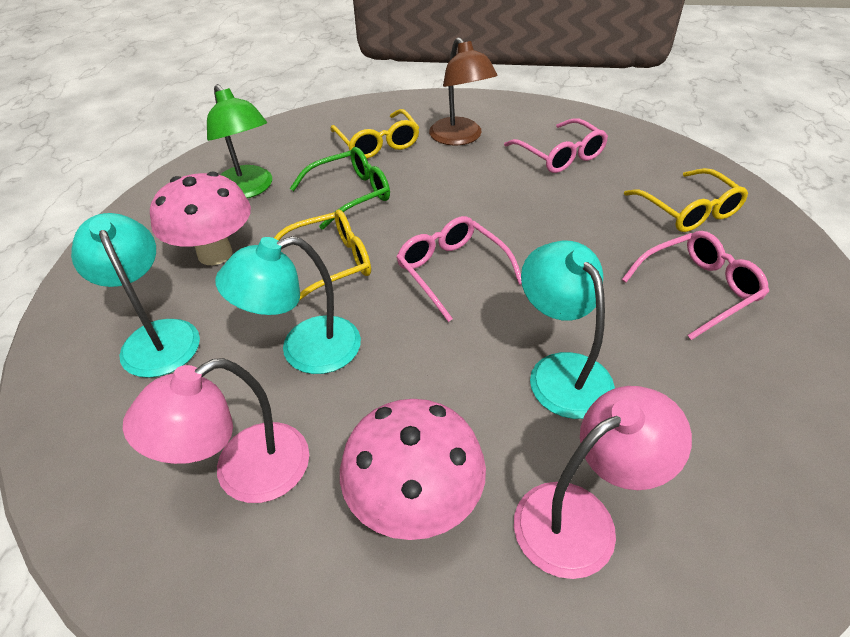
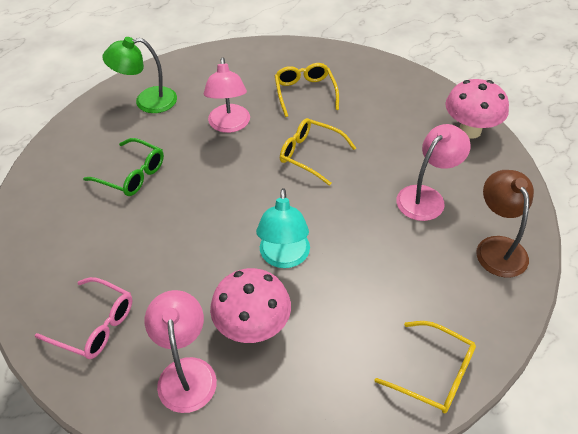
pink glasses: [396,216,522,322] [504,118,608,173] [622,231,769,340] = 3 -> [35,277,133,359] = 1
pink lamp: [123,358,309,503] [514,386,692,579] = 2 -> [145,290,217,413] [204,57,250,133] [396,124,471,221] = 3
turquoise lamp: [71,213,200,378] [215,236,361,374] [521,240,615,419] = 3 -> [256,188,310,268] = 1

